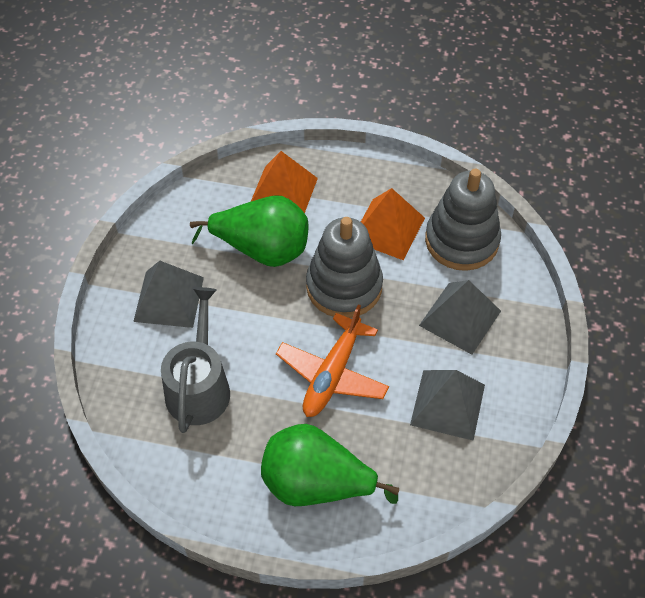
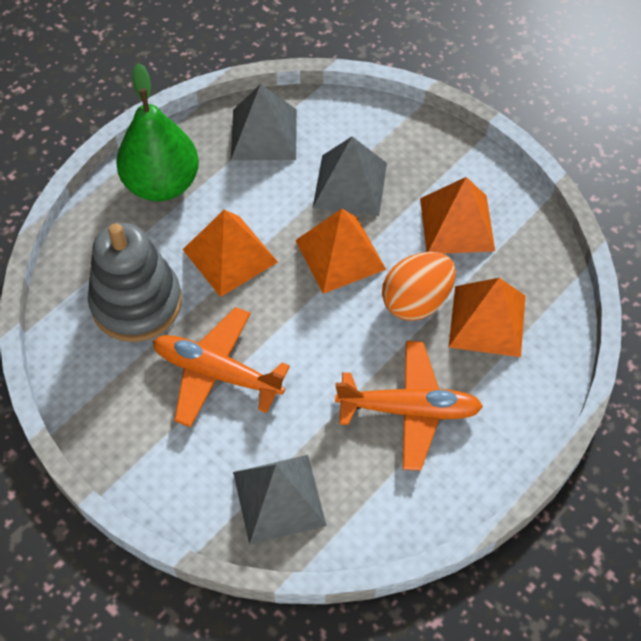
green pear: [190,195,309,267] [261,424,399,506] = 2 -> [116,63,199,201] = 1
grey stacking toy: [306,217,383,318] [425,169,501,271] = 2 -> [88,223,182,342] = 1
grey watering can: [161,287,230,433] = 1 -> none = 0
orange egg: none = 0 -> [382,252,456,321] = 1
orange plane: [276,304,389,417] = 1 -> [153,307,290,428] [335,341,483,471] = 2
orange pyramid: [251,151,318,213] [361,188,425,260] = 2 -> [183,210,278,297] [295,209,386,294] [420,177,495,254] [448,278,525,357] = 4

